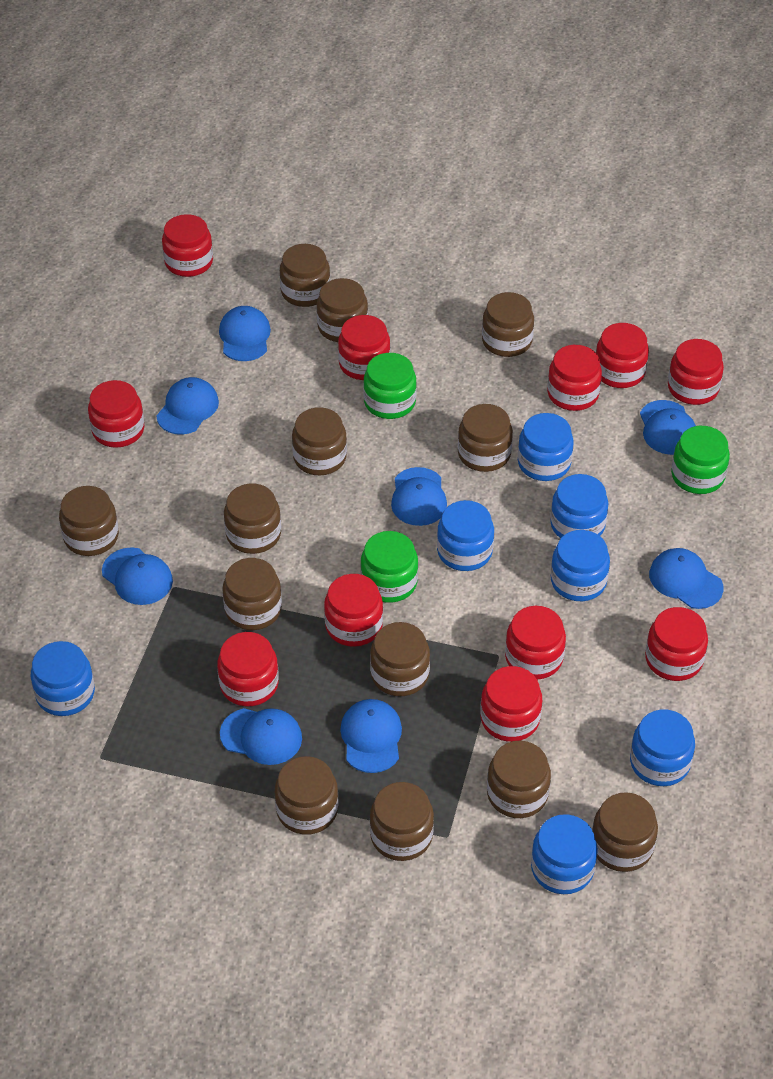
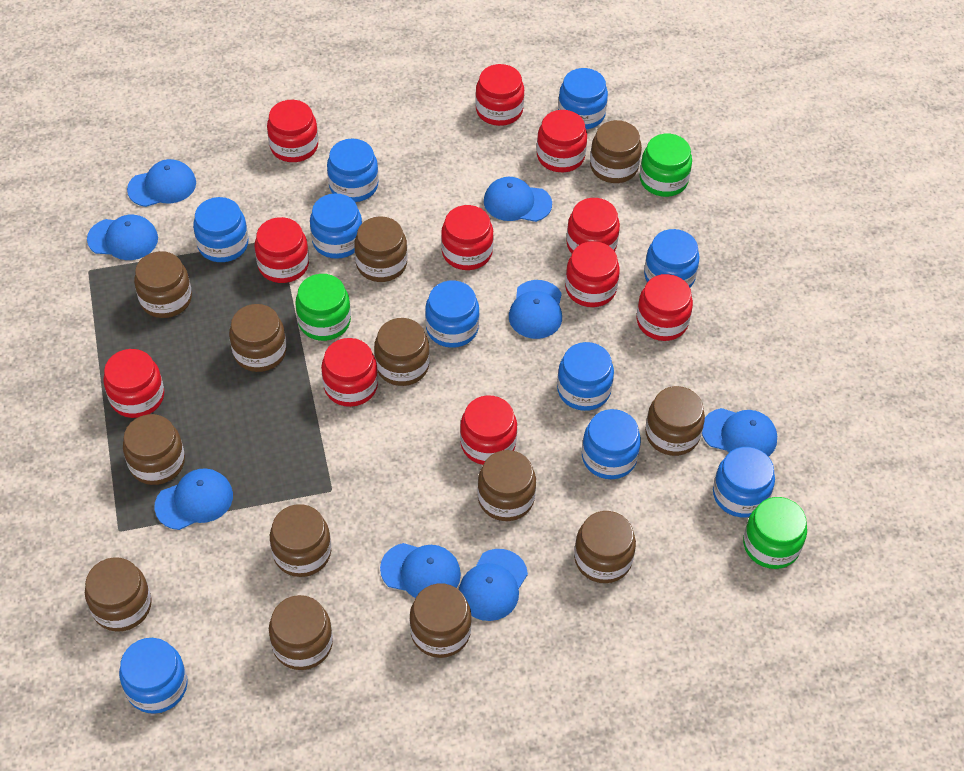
blue jar: [31,641,95,716] [437,500,494,571] [518,413,574,481] [531,814,598,894] [550,474,608,538] [551,530,610,601] [630,710,695,786] = 7 -> [119,638,188,714] [193,197,248,262] [310,193,362,259] [327,139,379,202] [425,281,480,348] [557,342,614,411] [558,68,608,129] [582,409,641,479] [644,229,700,287] [713,447,775,517] = 10

